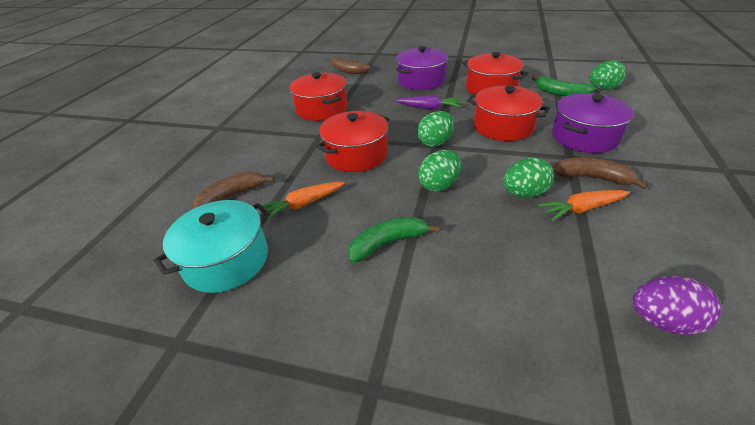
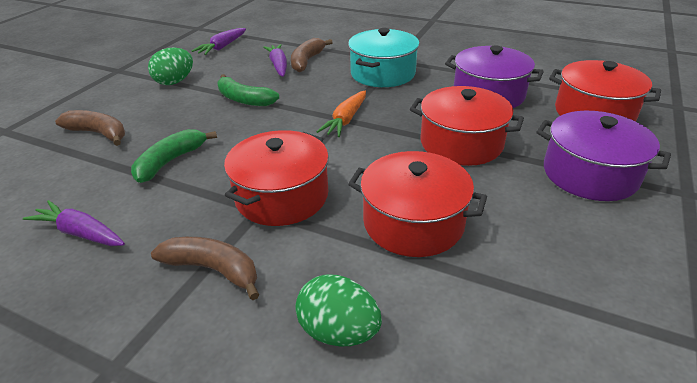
green egg: [417,111,454,147] [418,150,461,192] [503,157,554,198] [590,60,626,90] = 4 -> [148,48,193,85] [295,274,382,346] = 2
orange carrot: [261,182,345,221] [538,190,630,221] = 2 -> [317,91,366,137] = 1
purple carrot: [395,95,461,109] = 1 -> [23,200,125,246] [192,28,246,55] [263,44,287,77] = 3
purple egg: [633,276,721,335] = 1 -> none = 0

